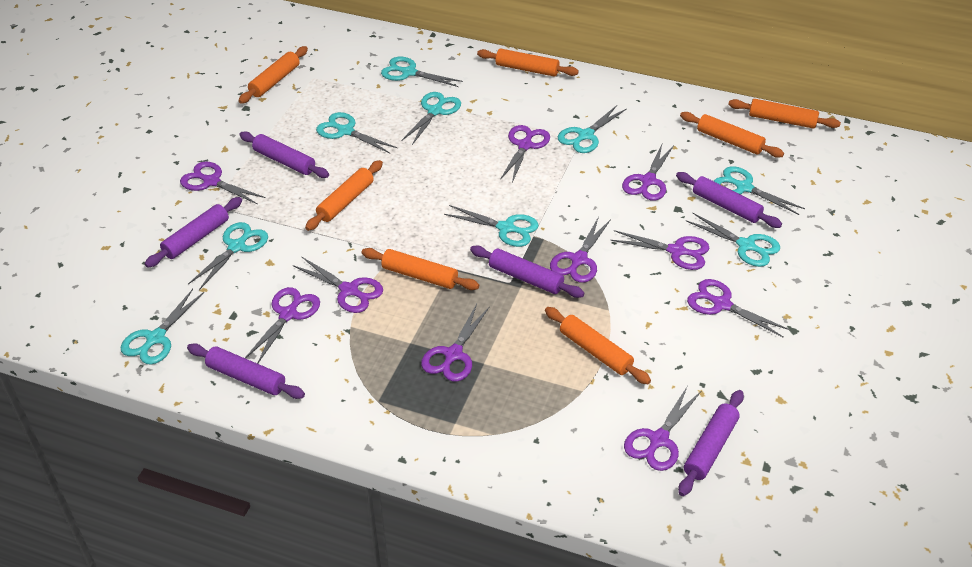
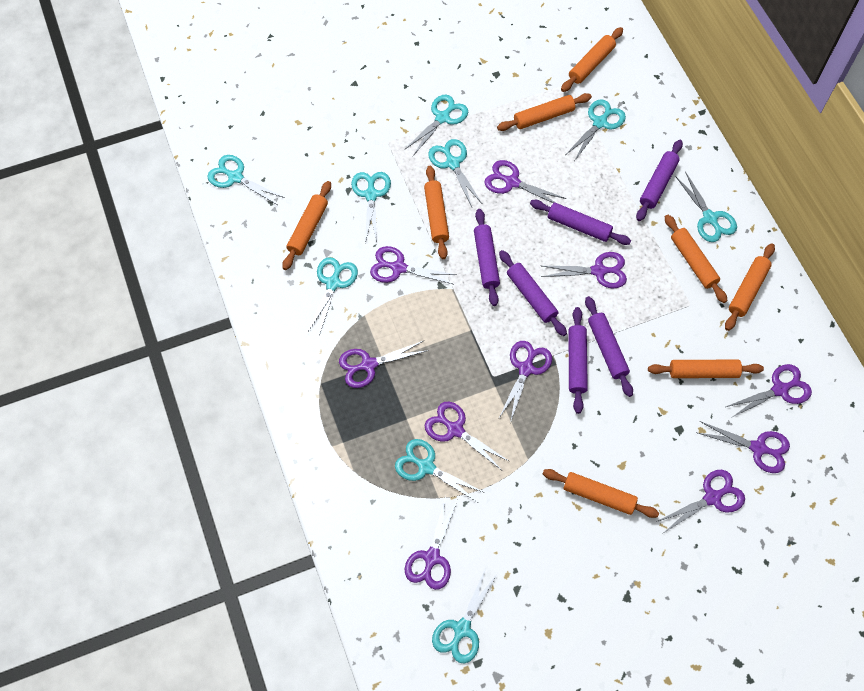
orange rolling pin: [238,46,308,104] [305,160,383,231] [361,248,479,290] [477,48,579,77] [545,307,651,384] [680,112,784,158] [728,99,841,129] = 7 -> [282,181,331,270] [424,166,449,259] [497,93,592,131] [543,469,659,518] [561,27,623,92] [648,360,764,378] [665,215,727,303] [725,243,775,331] = 8

